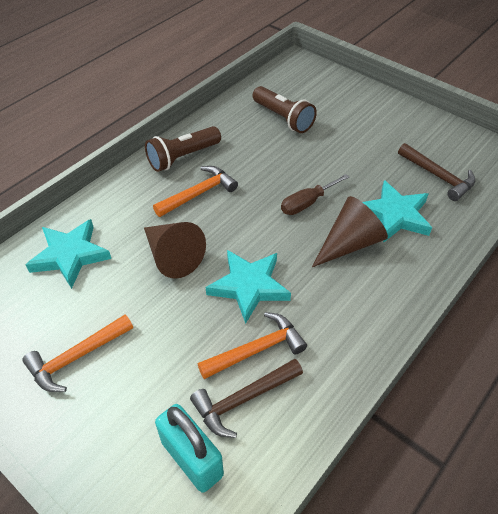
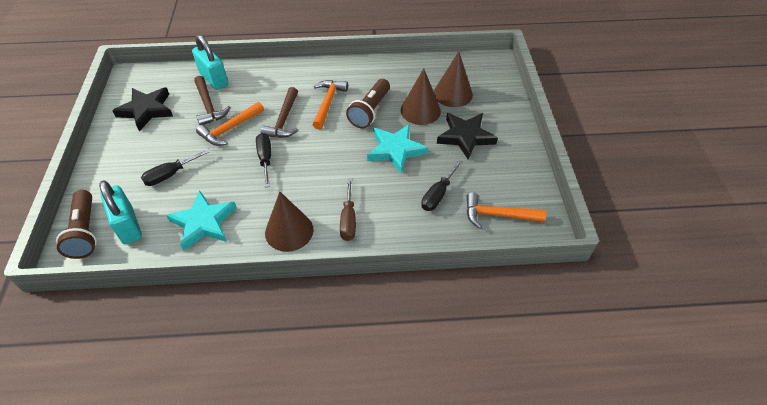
black screwdriver: none = 0 -> [141,149,211,186] [256,133,271,187] [421,160,462,211] = 3
black star: none = 0 -> [112,87,173,131] [437,113,498,159] = 2
brown cone: [144,222,206,279] [312,196,388,267] = 2 -> [265,192,313,252] [401,68,441,125] [434,51,473,107] = 3
turquoise padlock: [155,404,224,493] = 1 -> [99,180,142,244] [192,35,228,90] = 2
turquoise star: [26,219,111,289] [206,250,291,324] [363,180,432,242] = 3 -> [166,190,237,251] [367,124,428,174] = 2

